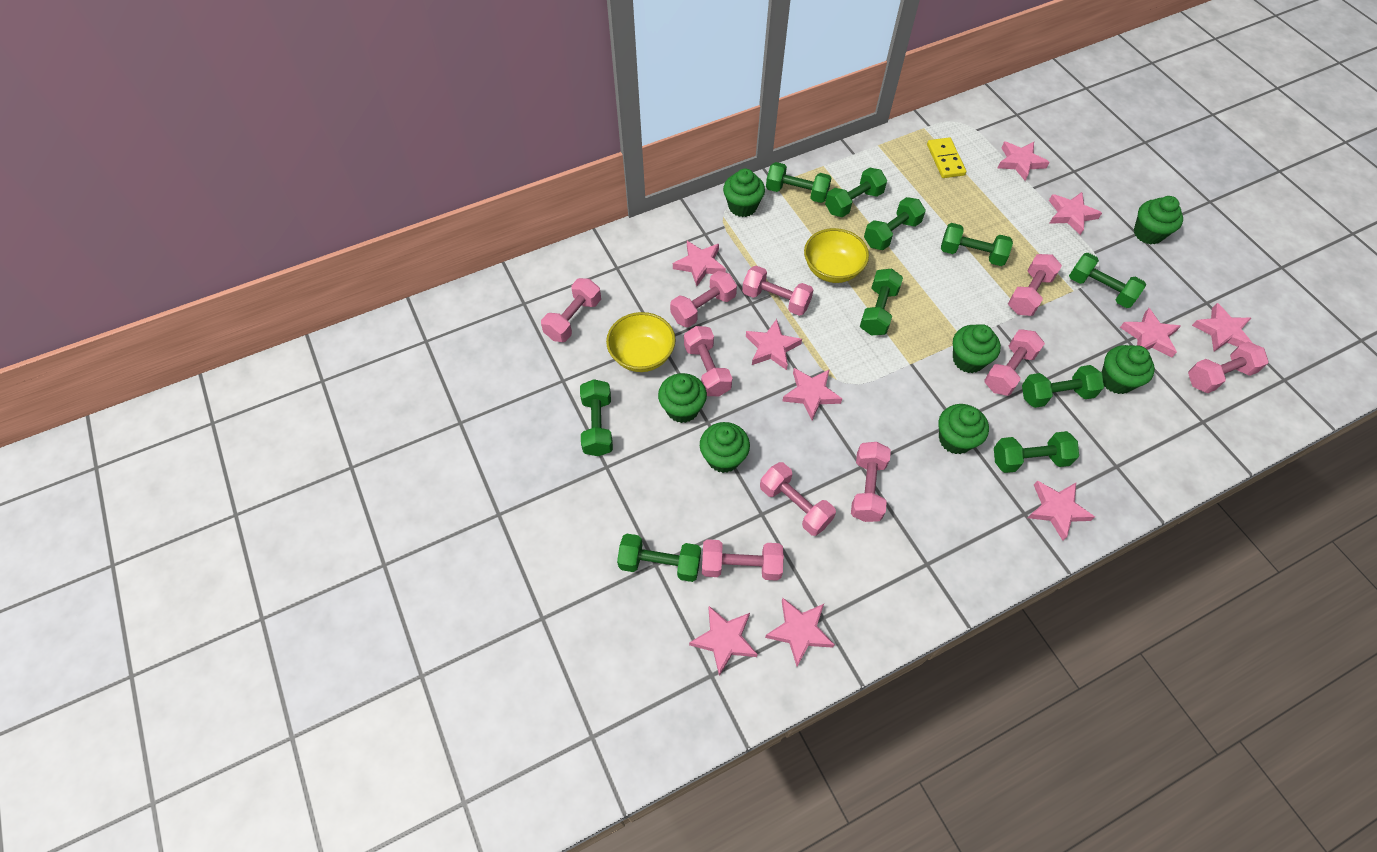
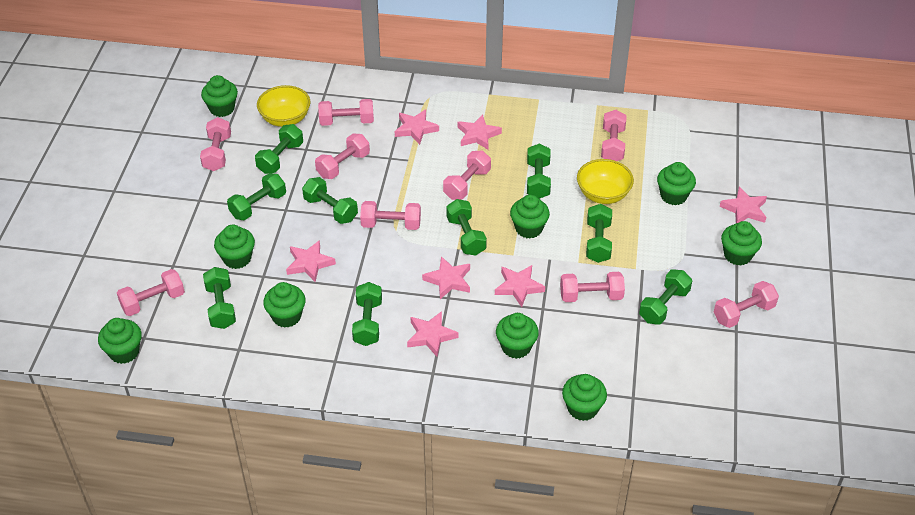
green cupcake: [658,373,707,423] [700,422,750,473] [723,169,765,217] [939,404,989,454] [953,324,1001,373] [1101,345,1155,394] [1134,196,1183,244] = 7 -> [98,318,142,364] [201,75,238,117] [214,225,255,269] [263,282,306,328] [496,313,539,359] [510,195,550,239] [562,374,607,421] [657,162,696,205] [721,221,762,266] = 9
green dumbbell: [580,379,613,456] [617,534,701,582] [766,162,831,203] [825,168,887,217] [860,268,903,335] [864,197,926,250] [941,223,1013,266] [994,431,1079,473] [1022,365,1104,408] [1069,253,1146,308] = 10 -> [203,267,236,329] [227,173,286,220] [255,124,303,174] [302,177,358,224] [352,282,382,346] [446,199,487,256] [527,144,551,199] [586,204,612,263] [639,269,692,325] = 9
pink dumbbell: [541,278,601,342] [670,271,737,328] [684,326,732,396] [702,539,784,581] [742,266,813,316] [760,462,836,536] [851,442,891,522] [984,329,1045,396] [1008,254,1062,316] [1188,342,1268,393] = 10 -> [117,269,185,316] [200,117,231,171] [315,133,370,179] [318,99,374,126] [360,201,421,230] [443,151,491,200] [560,272,625,302] [601,110,627,161] [714,281,779,328] = 9
pink star: [673,241,726,286] [689,606,758,676] [746,319,802,370] [765,598,835,667] [782,368,842,420] [998,142,1049,181] [1028,481,1095,541] [1049,192,1102,235] [1120,308,1181,358] [1192,303,1252,352] = 10 -> [286,240,336,282] [395,109,439,145] [407,311,458,357] [422,256,470,299] [458,114,502,150] [495,265,545,307] [719,187,767,223] = 7
yellow domino: [927,137,966,178] = 1 -> none = 0

